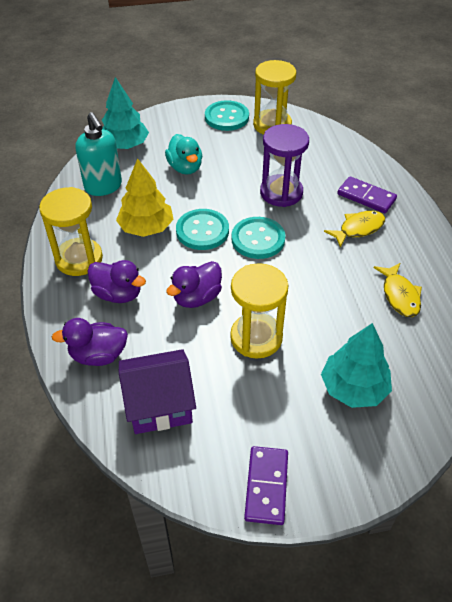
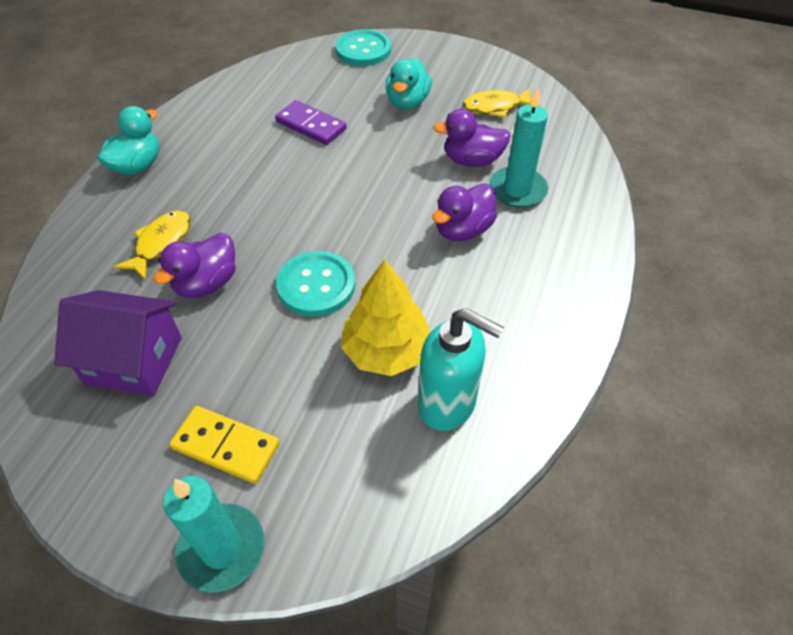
purple domino: [244,446,288,525] [337,176,397,213] = 2 -> [275,100,347,145] = 1
purple hourglass: [260,124,309,207] = 1 -> none = 0
turquoise button: [176,209,229,250] [205,100,249,131] [232,217,286,259] = 3 -> [276,251,355,317] [335,29,391,66] = 2
turquoise candle: none = 0 -> [163,476,264,593] [489,88,548,208] = 2
turquoise duck: [165,134,202,175] = 1 -> [97,106,159,175] [386,58,432,109] = 2
turquoise tree: [102,77,149,149] [321,323,392,408] = 2 -> none = 0
yellow domino: none = 0 -> [169,406,280,484] = 1
yellow hourglass: [39,187,103,276] [230,263,289,359] [253,60,297,135] = 3 -> none = 0

